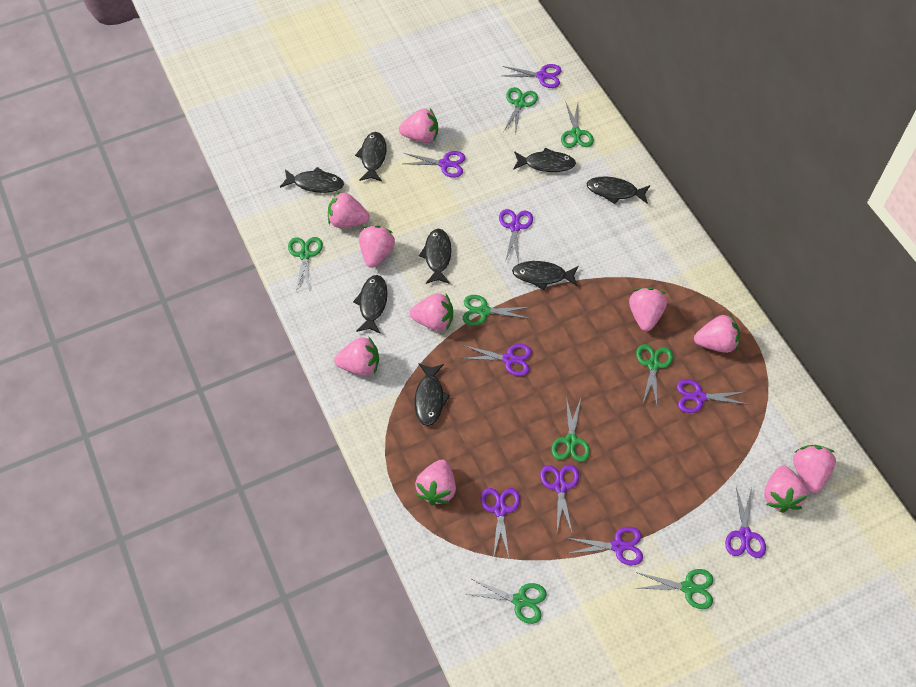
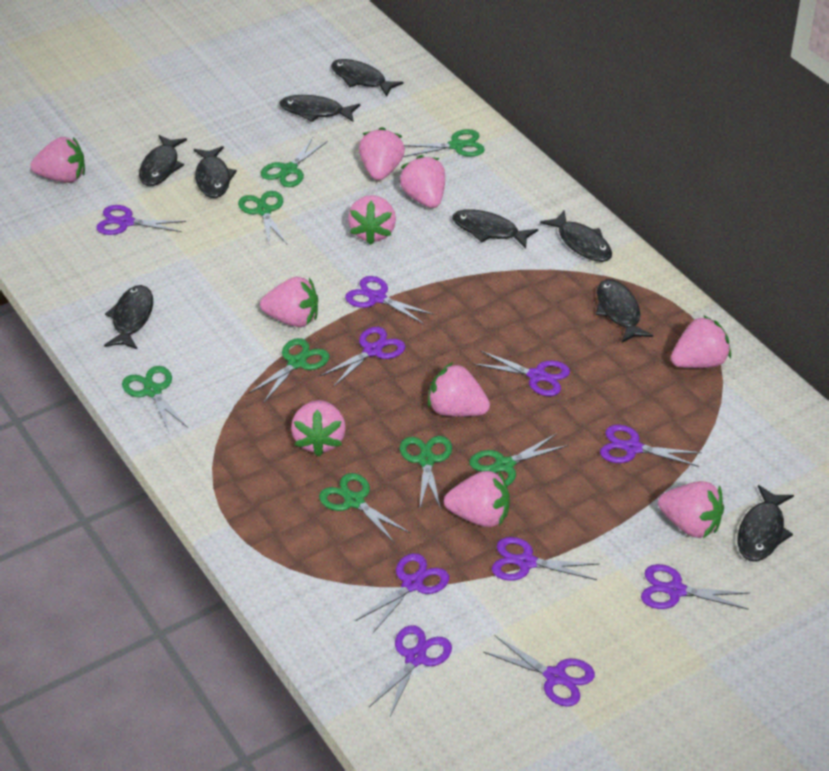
black fish: [280,167,344,193] [353,275,388,334] [355,132,386,182] [414,363,450,426] [419,229,452,284] [512,261,579,290] [513,147,576,172] [586,177,650,204] = 8 -> [104,285,153,349] [139,135,187,186] [194,146,237,198] [280,95,360,122] [331,59,404,97] [452,209,538,249] [540,211,612,262] [596,279,653,343] [737,485,794,562] = 9
purple scissors: [403,151,466,178] [461,344,532,376] [481,488,520,558] [499,209,533,262] [503,64,562,88] [540,465,579,532] [567,527,643,565] [677,379,749,413] [725,487,766,558] = 9 -> [96,205,186,235] [320,327,405,387] [345,276,435,324] [356,553,449,633] [369,625,452,716] [473,350,570,396] [483,636,595,707] [492,537,600,581] [600,425,702,467] [641,564,750,610] = 10

